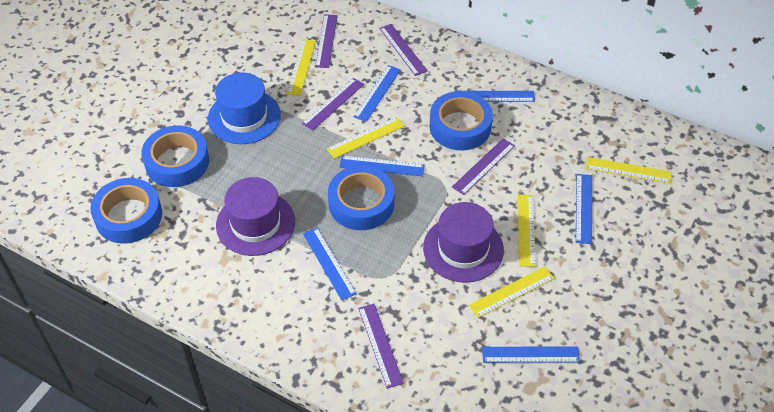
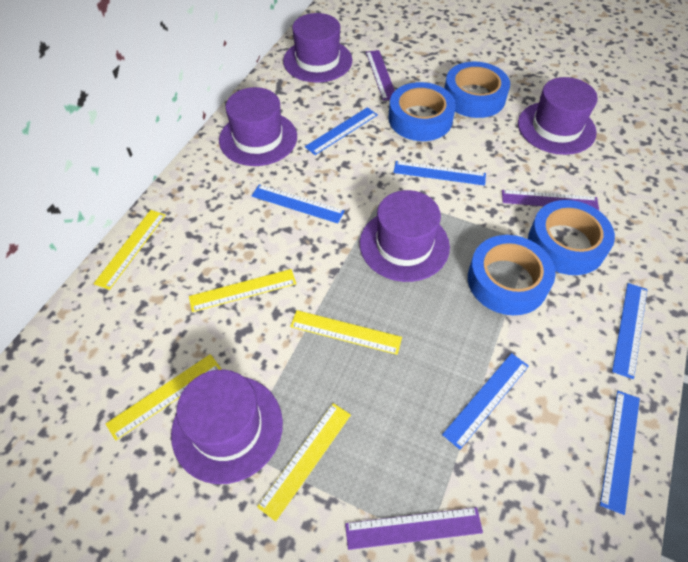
blue hat: [208,72,281,144] = 1 -> none = 0
purple hat: [216,177,295,256] [423,202,504,283] = 2 -> [171,370,283,484] [219,87,297,166] [283,13,352,83] [360,190,450,282] [518,77,598,155] = 5
purple ruler: [302,78,364,131] [315,14,338,68] [358,304,404,389] [379,24,427,76] [452,138,515,195] = 5 -> [345,507,483,550] [366,50,395,101] [502,190,599,211] = 3

